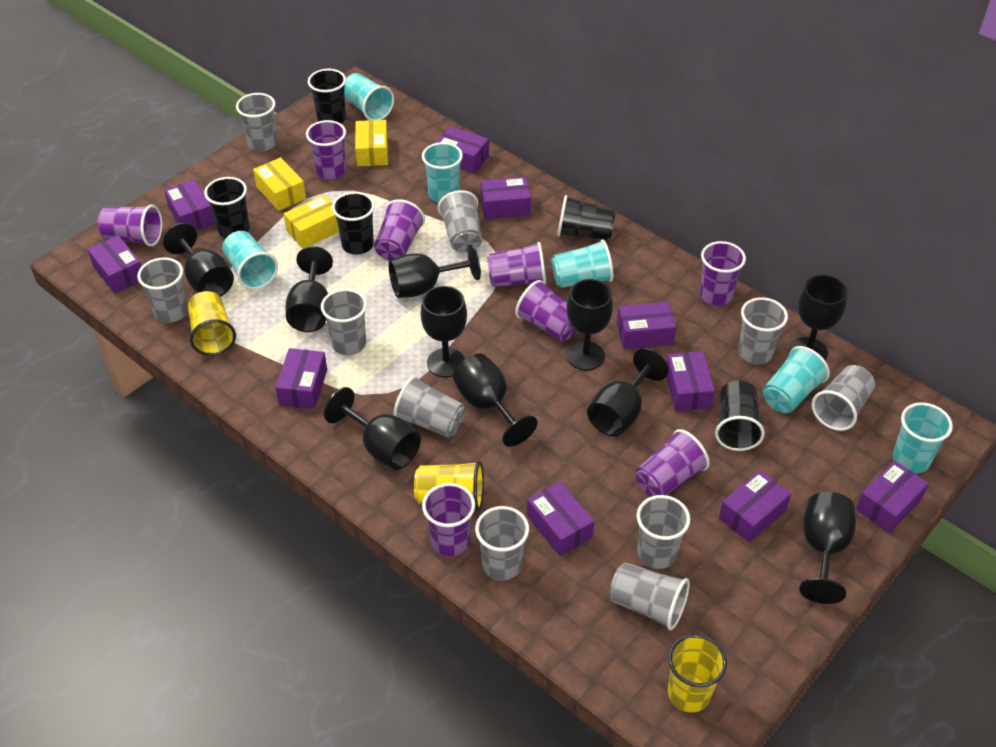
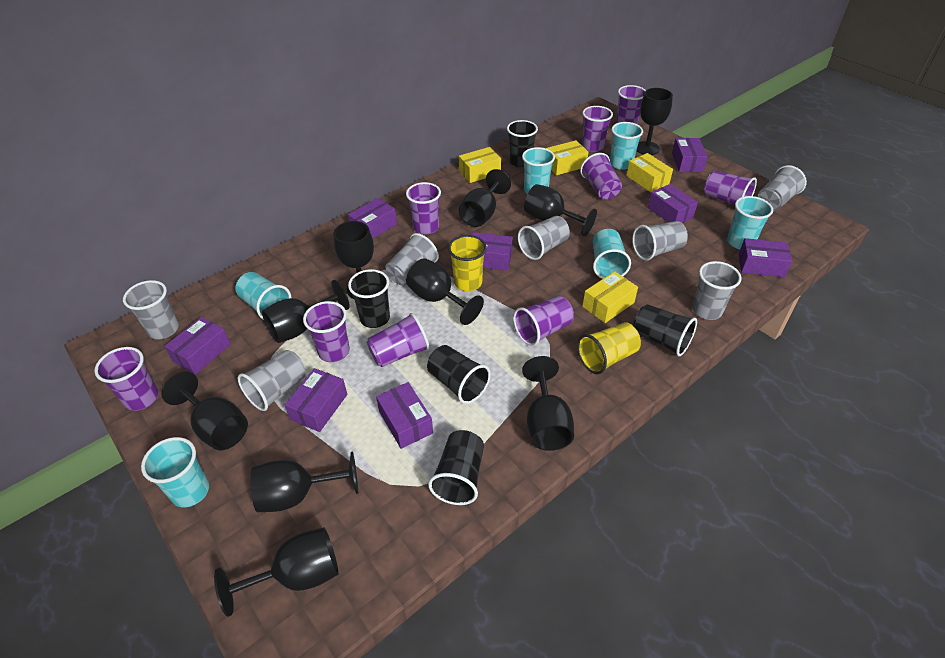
grey cup: [137,257,188,323] [236,93,277,152] [321,289,367,355] [393,376,465,438] [438,190,482,252] [475,506,529,581] [609,563,690,630] [637,495,690,569] [738,297,788,364] [812,365,875,431] = 10 -> [123,280,179,340] [238,350,306,411] [386,233,439,286] [518,216,570,260] [632,221,688,261] [692,261,742,320] [758,165,807,211] = 7
purple box: [87,235,142,294] [164,179,215,230] [275,348,327,409] [435,126,489,174] [481,177,531,219] [527,481,594,556] [617,302,676,349] [666,351,715,411] [719,470,791,543] [856,461,929,533] = 10 -> [164,317,231,375] [285,368,347,432] [348,198,397,238] [376,382,433,449] [472,232,513,271] [648,184,698,223] [672,138,708,172] [738,238,792,277] = 8
purple cup: [97,205,162,247] [306,120,346,180] [374,199,425,261] [422,483,475,557] [487,242,546,287] [515,280,576,341] [636,429,710,497] [700,241,746,306] = 8 -> [94,347,158,411] [303,301,350,362] [367,313,430,367] [406,182,441,234] [513,296,574,346] [580,153,622,200] [582,106,613,152] [616,85,646,124] [704,170,757,206] = 9
yellow box: [253,157,306,211] [284,195,339,248] [355,120,388,166] = 3 -> [459,147,501,183] [546,140,589,175] [582,271,638,323] [627,153,673,192] = 4
yellow cup: [188,291,236,356] [414,461,484,511] [668,634,727,713] = 3 -> [448,235,487,291] [577,322,641,375] = 2

